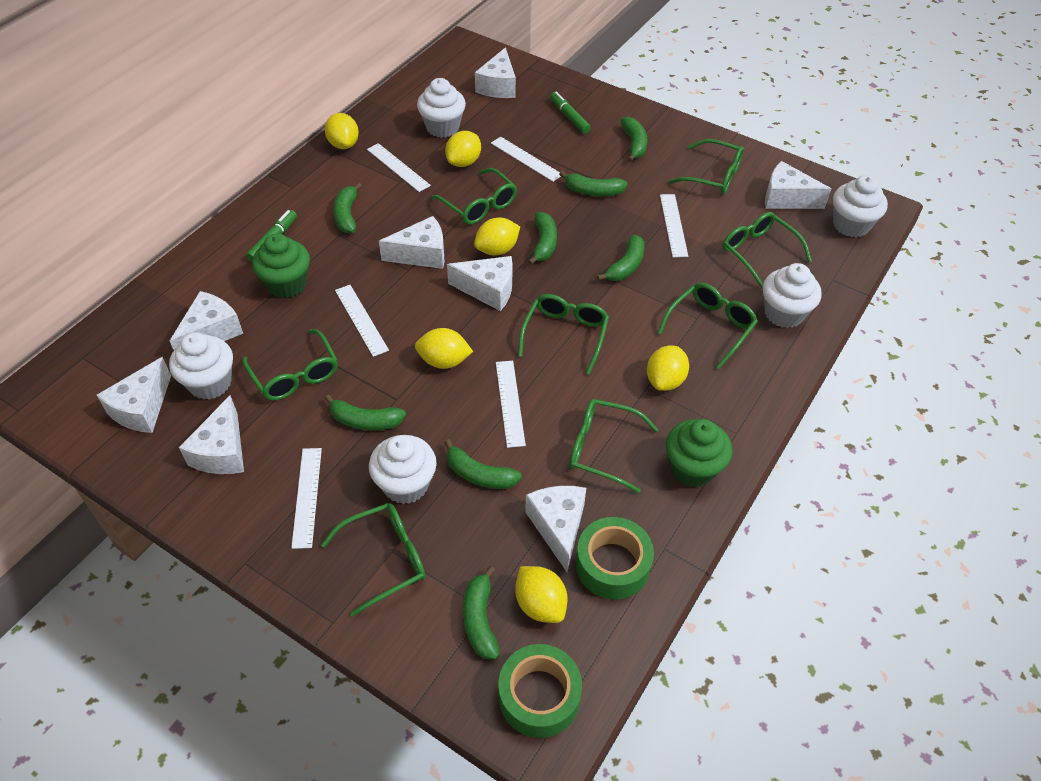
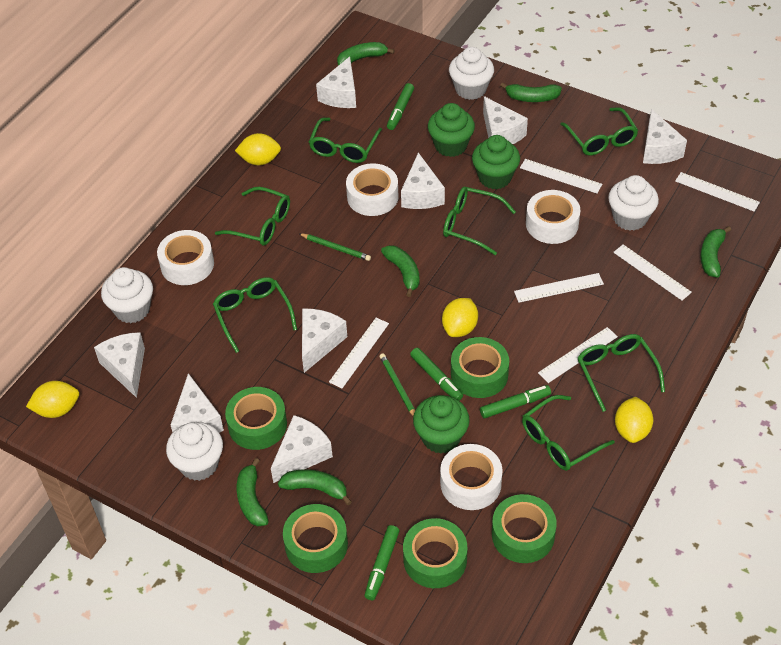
green banana: [325,395,406,430] [333,183,362,234] [444,439,522,489] [463,566,500,659] [528,212,557,265] [559,171,627,196] [597,235,645,281] [621,117,647,162] = 8 -> [237,458,269,526] [278,469,352,506] [337,42,395,66] [381,245,420,297] [500,82,562,102] [700,226,731,278] = 6
green cupcake: [252,233,310,298] [666,419,732,487] = 2 -> [413,395,470,454] [428,103,475,157] [472,135,520,189] = 3
green glasses: [242,329,338,401] [321,503,426,617] [431,168,517,225] [518,294,609,374] [569,399,659,493] [657,283,758,369] [668,139,744,194] [722,212,812,289] = 8 -> [213,277,297,353] [215,187,290,246] [309,118,382,163] [443,187,516,255] [522,395,615,471] [560,107,638,155] [578,334,665,412] = 7
green marker: [246,210,297,262] [550,92,591,134] = 2 -> [364,525,399,600] [387,83,414,130] [410,348,463,401] [480,385,551,418] = 4
green pencil: none = 0 -> [298,233,371,261] [380,354,415,416] = 2
green tape: [498,644,582,738] [576,517,654,600] = 2 -> [225,387,287,450] [283,504,348,573] [403,518,467,588] [451,337,509,398] [492,494,557,563] = 5
white cupcake: [169,332,233,400] [369,435,437,504] [417,78,466,138] [763,263,822,328] [833,175,888,237] = 5 -> [101,267,153,323] [166,422,223,481] [449,47,494,100] [608,175,659,231] = 4
white tape: none = 0 -> [157,230,214,285] [346,163,399,216] [440,444,503,510] [526,190,581,244] = 4
yellow lemon: [325,113,359,149] [415,328,473,369] [445,131,481,167] [474,218,520,255] [515,566,568,623] [647,345,689,391] = 6 -> [26,381,79,418] [235,133,281,165] [442,298,478,337] [615,397,654,443] = 4

